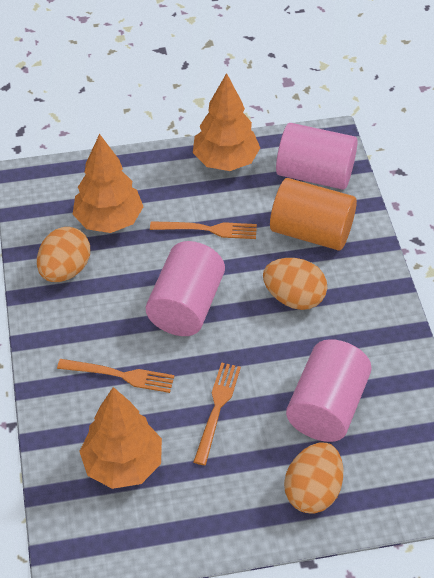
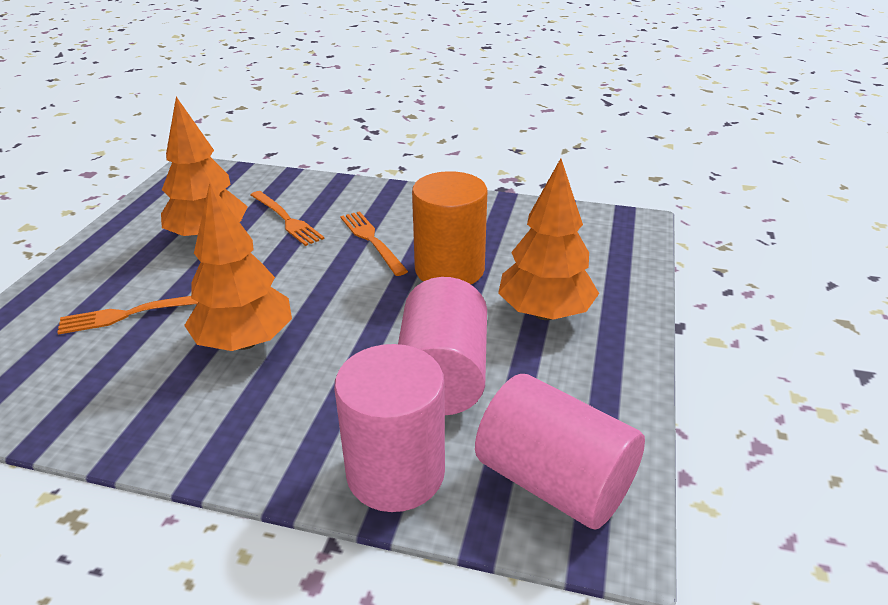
orange egg: [37,227,90,282] [263,258,327,310] [284,443,343,514] = 3 -> none = 0

